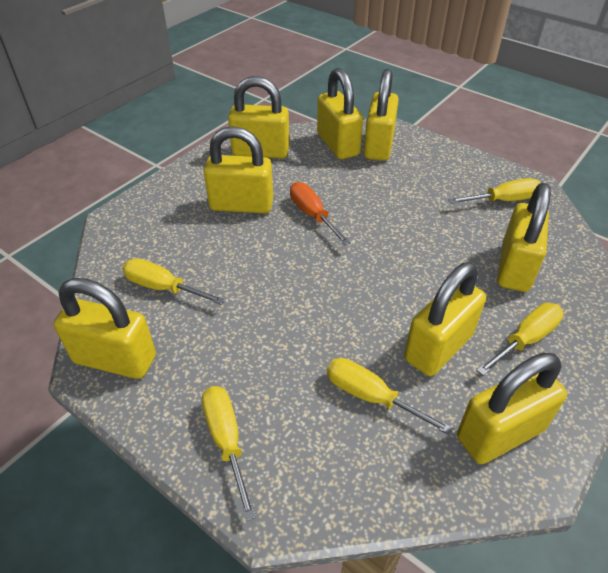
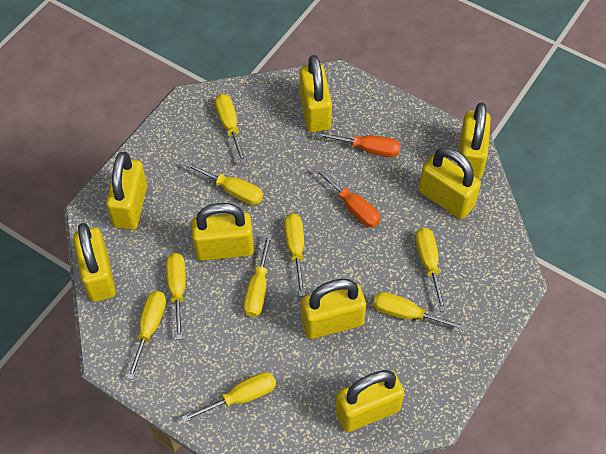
orange screwdriver: [290,182,351,245] = 1 -> [314,166,381,227] [315,131,401,157] = 2
yellow screwdriver: [122,258,225,305] [202,386,256,521] [327,358,454,436] [448,178,541,204] [476,303,564,376] = 5 -> [127,291,166,380] [166,253,186,340] [182,372,276,423] [184,162,263,205] [215,94,247,164] [244,233,272,317] [284,213,305,296] [373,292,467,331] [415,228,446,312] = 9

